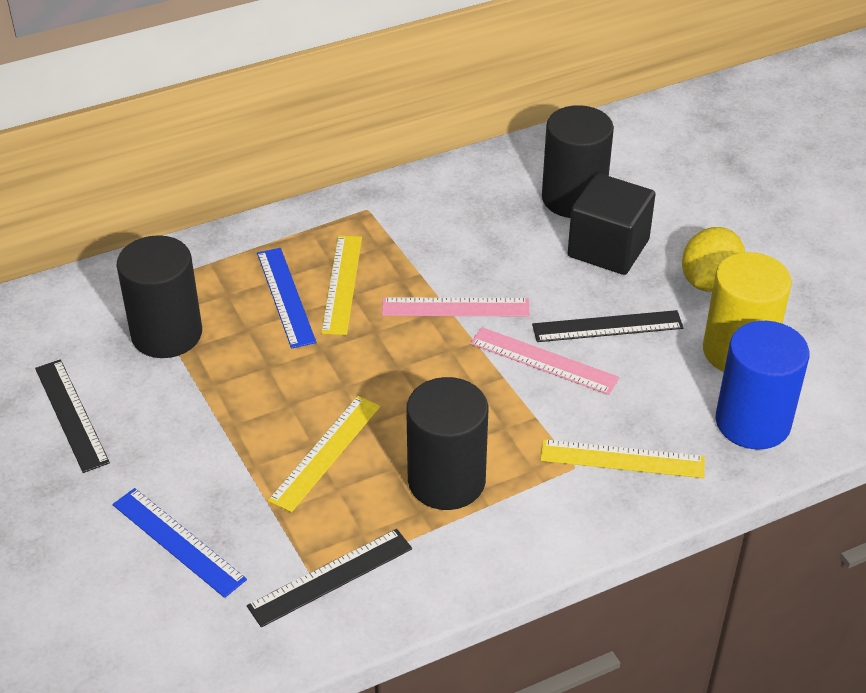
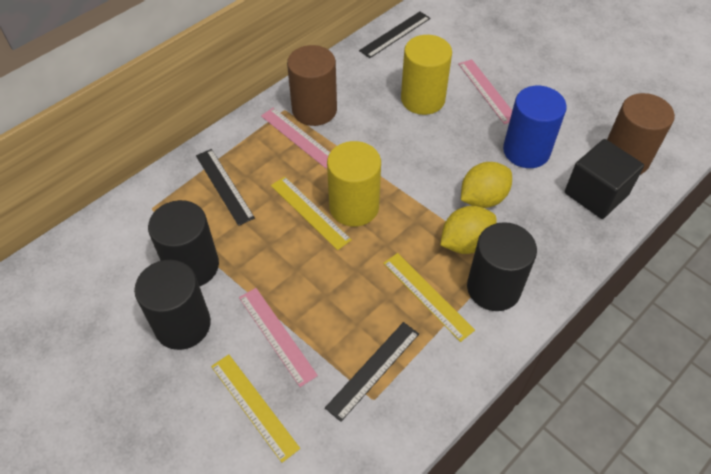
blue ruler: [113,488,247,598] [257,248,316,348] = 2 -> none = 0
brown cylinder: none = 0 -> [287,45,337,126] [607,93,675,175] = 2
pink ruler: [382,298,530,316] [470,327,619,395] = 2 -> [239,288,318,387] [261,108,330,168] [458,59,512,124] = 3
yellow cylinder: [703,252,792,372] = 1 -> [327,141,381,227] [401,35,452,115] = 2
yellow lemon: [682,227,745,292] = 1 -> [440,206,497,254] [461,162,512,208] = 2

